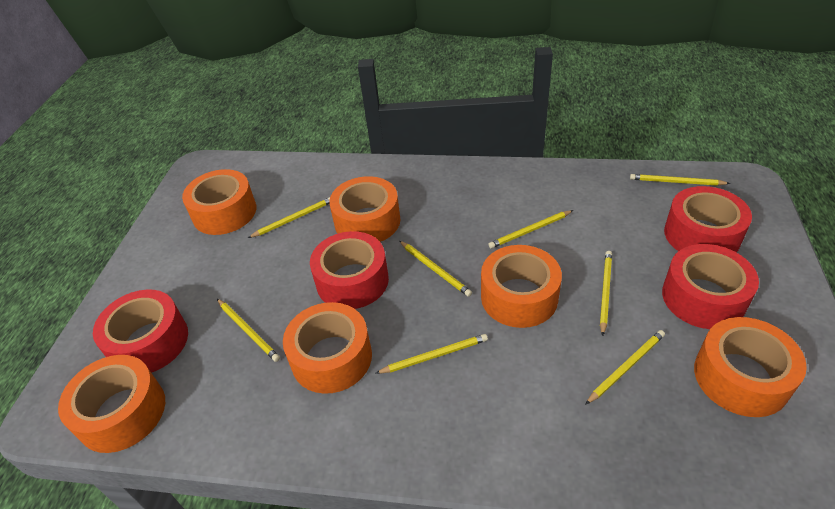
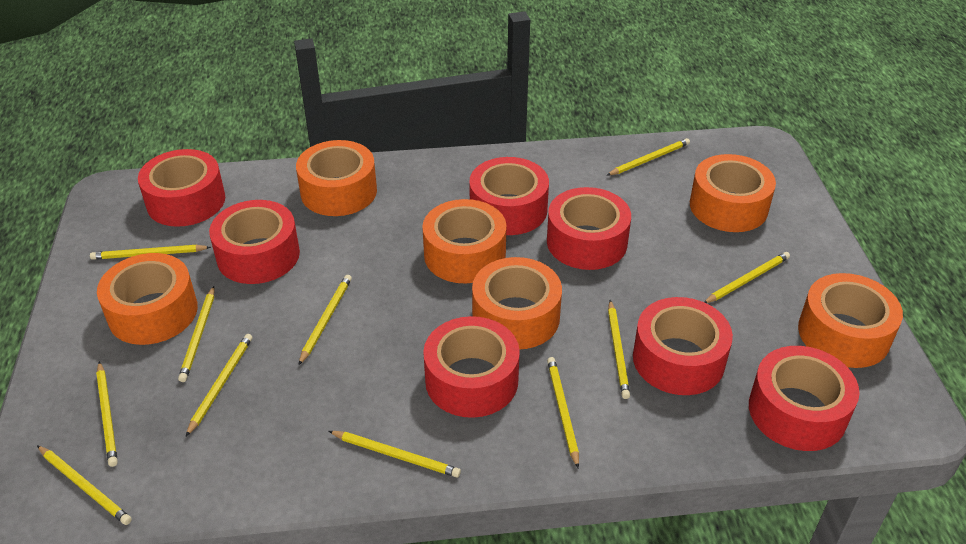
red tape: [93,289,188,373] [310,231,389,309] [662,244,759,329] [664,186,752,253] = 4 -> [138,149,225,227] [209,200,300,284] [423,316,520,418] [469,157,549,235] [547,187,631,270] [633,297,733,395] [749,346,860,451] = 7
yellow pencil: [217,299,280,362] [248,197,330,238] [375,334,488,374] [400,241,472,297] [488,210,573,248] [585,330,665,405] [600,251,612,336] [630,174,730,186] = 8 -> [37,445,132,525] [90,245,211,260] [96,361,118,467] [178,286,214,382] [186,334,252,436] [299,275,352,365] [329,431,461,478] [547,357,579,468] [607,138,690,175] [608,300,630,399] [704,252,790,303] = 11

